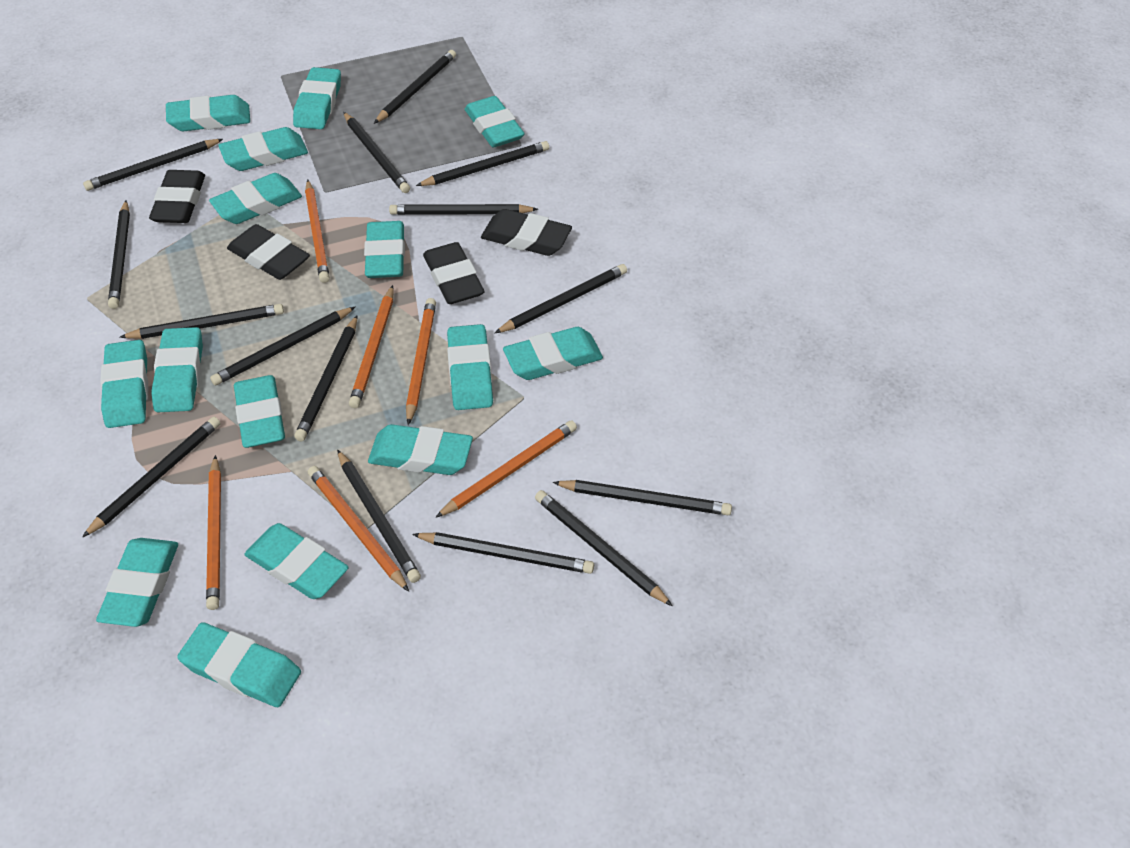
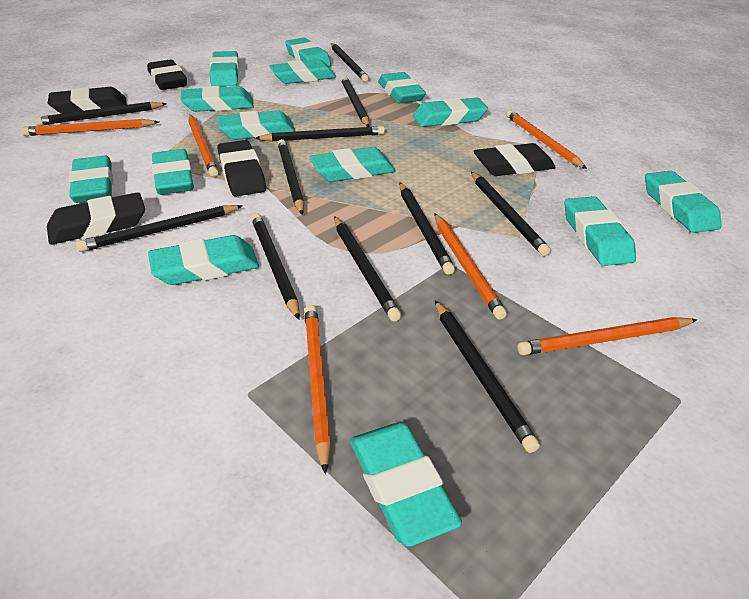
black eraser: [149,170,205,223] [227,224,310,280] [423,242,484,304] [481,209,572,256] = 4 -> [47,192,145,244] [48,87,127,114] [147,59,187,90] [217,140,266,197] [474,143,556,176] = 5
black pencil: [82,417,220,538] [83,139,223,191] [108,201,130,309] [120,304,284,339] [210,307,355,385] [294,316,357,441] [337,450,421,583] [343,112,410,193] [374,50,456,124] [389,204,538,215] [412,532,594,574] [416,141,549,186] [495,264,627,333] [535,490,672,606] [552,480,732,515] = 15 -> [34,102,167,126] [76,205,243,252] [251,213,300,320] [255,126,385,142] [278,139,304,215] [331,43,369,82] [334,216,401,322] [341,76,370,127] [399,183,455,275] [435,300,540,453] [471,172,551,256] = 11
turquoise eraser: [96,538,178,627] [100,340,148,428] [151,327,203,412] [166,95,250,131] [177,622,301,707] [209,173,302,224] [218,127,308,171] [234,375,285,448] [244,523,349,599] [293,67,341,129] [364,221,405,278] [368,424,473,475] [447,324,493,410] [465,96,525,147] [503,327,603,380] = 15 -> [69,156,113,203] [148,235,259,285] [152,149,194,195] [181,86,254,112] [210,51,239,86] [217,111,295,140] [269,59,336,84] [285,38,331,67] [310,147,395,182] [350,423,462,546] [378,72,426,104] [413,98,488,127] [564,196,636,266] [645,171,722,233] = 14

